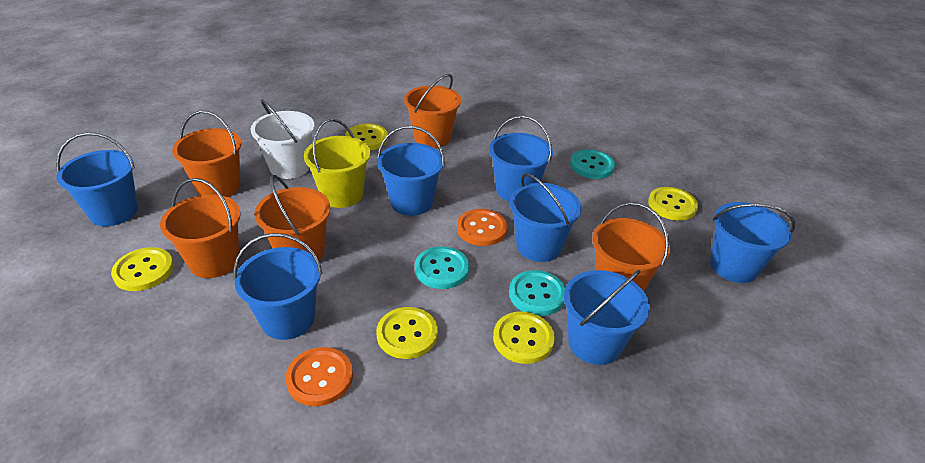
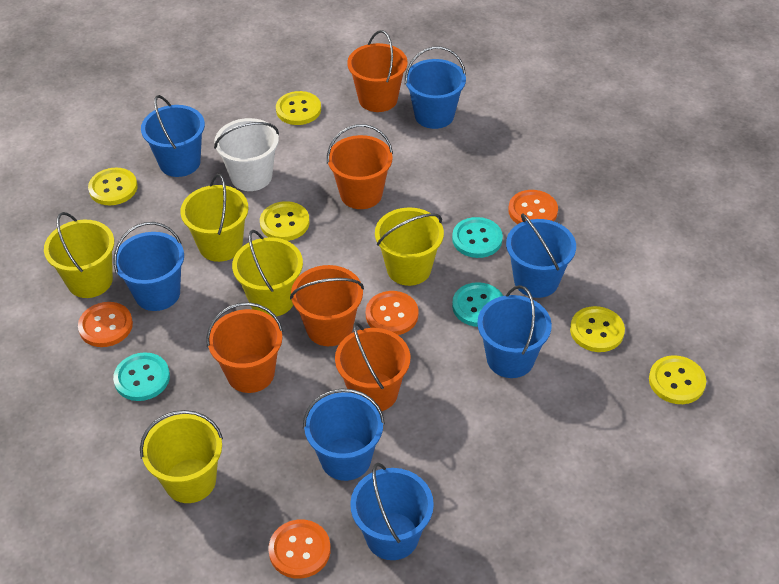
orange button: [286,347,353,406] [457,209,508,246] = 2 -> [78,302,133,347] [268,519,331,579] [366,291,418,335] [508,190,558,224] = 4
yellow bucket: [304,119,370,208] = 1 -> [44,212,114,298] [140,410,223,503] [180,174,248,262] [232,230,303,317] [375,208,444,286] = 5

